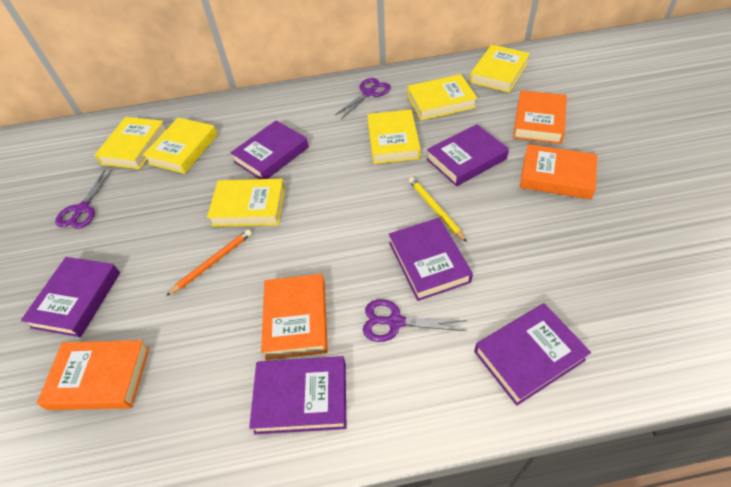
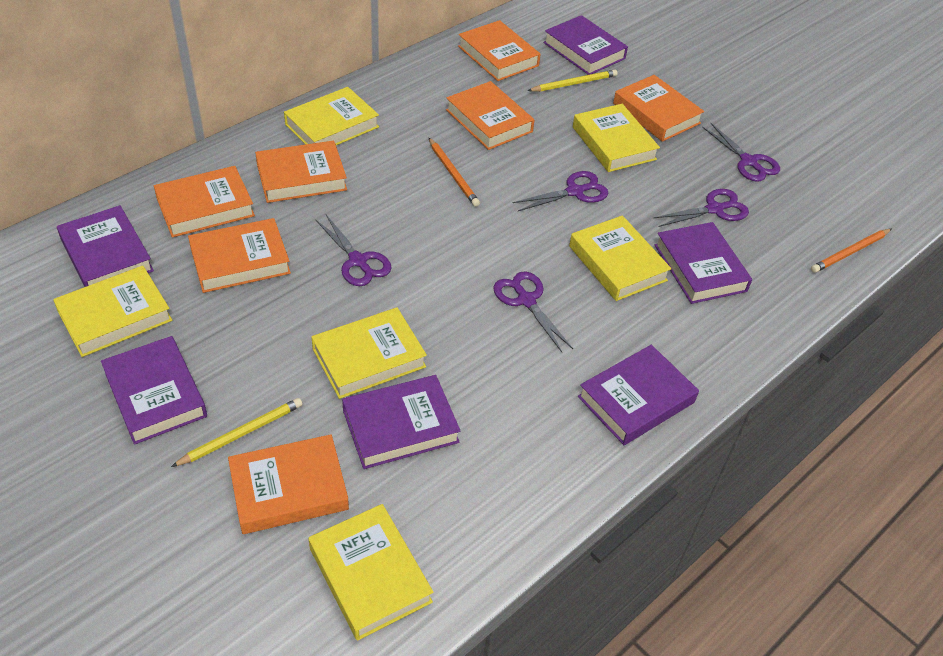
orange book: [37,340,150,410] [261,274,328,360] [513,90,567,144] [520,144,597,200] = 4 -> [154,166,255,238] [188,218,291,293] [228,434,349,534] [255,140,347,203] [446,81,534,150] [458,20,541,81] [613,75,704,142] = 7
orange pencil: [166,229,252,296] = 1 -> [429,138,480,207] [811,229,892,273] = 2
purple scissors: [55,170,112,229] [335,78,391,119] [363,299,467,342] = 3 -> [315,215,392,286] [493,271,573,352] [513,171,608,211] [653,189,749,227] [702,123,780,182] = 5
yellow pencil: [409,177,467,242] = 1 -> [171,398,302,467] [528,70,617,92] = 2

